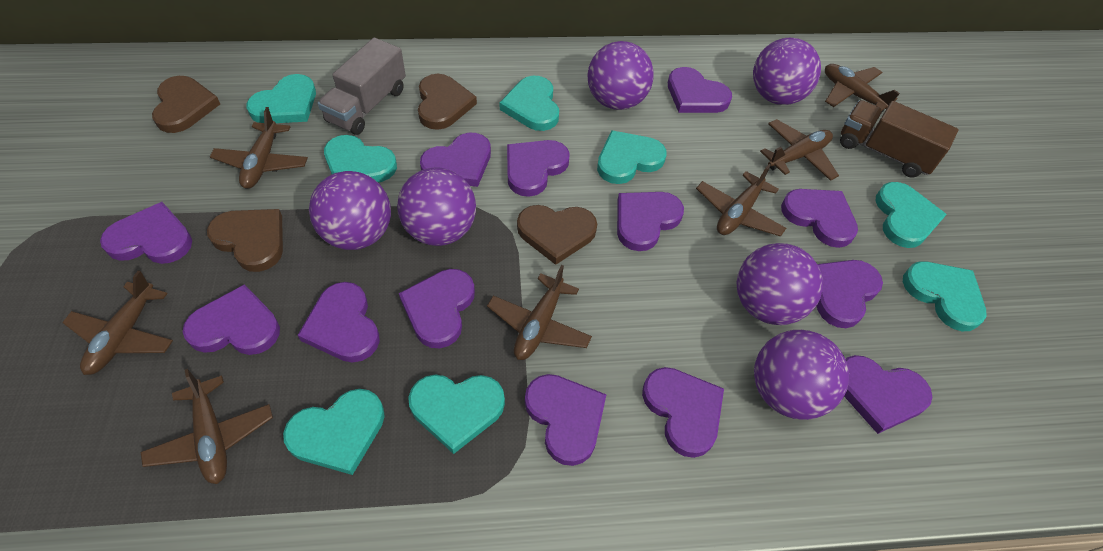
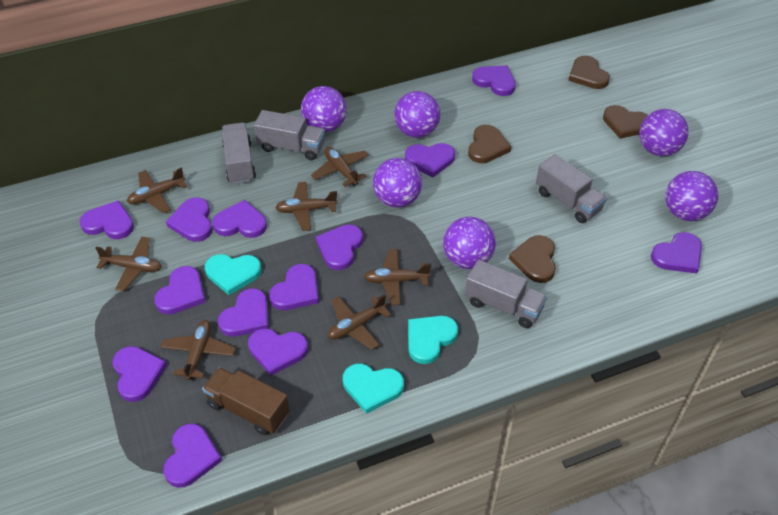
grey truck: [318,38,406,135] = 1 -> [222,123,256,184] [254,110,325,160] [465,260,547,328] [536,154,607,223] = 4
turquoise heart: [246,74,316,123] [283,389,385,475] [324,135,397,183] [408,374,505,454] [499,76,559,131] [597,130,666,184] [876,182,947,248] [903,261,986,331] = 8 -> [205,254,262,295] [343,363,404,414] [408,316,458,364] = 3

